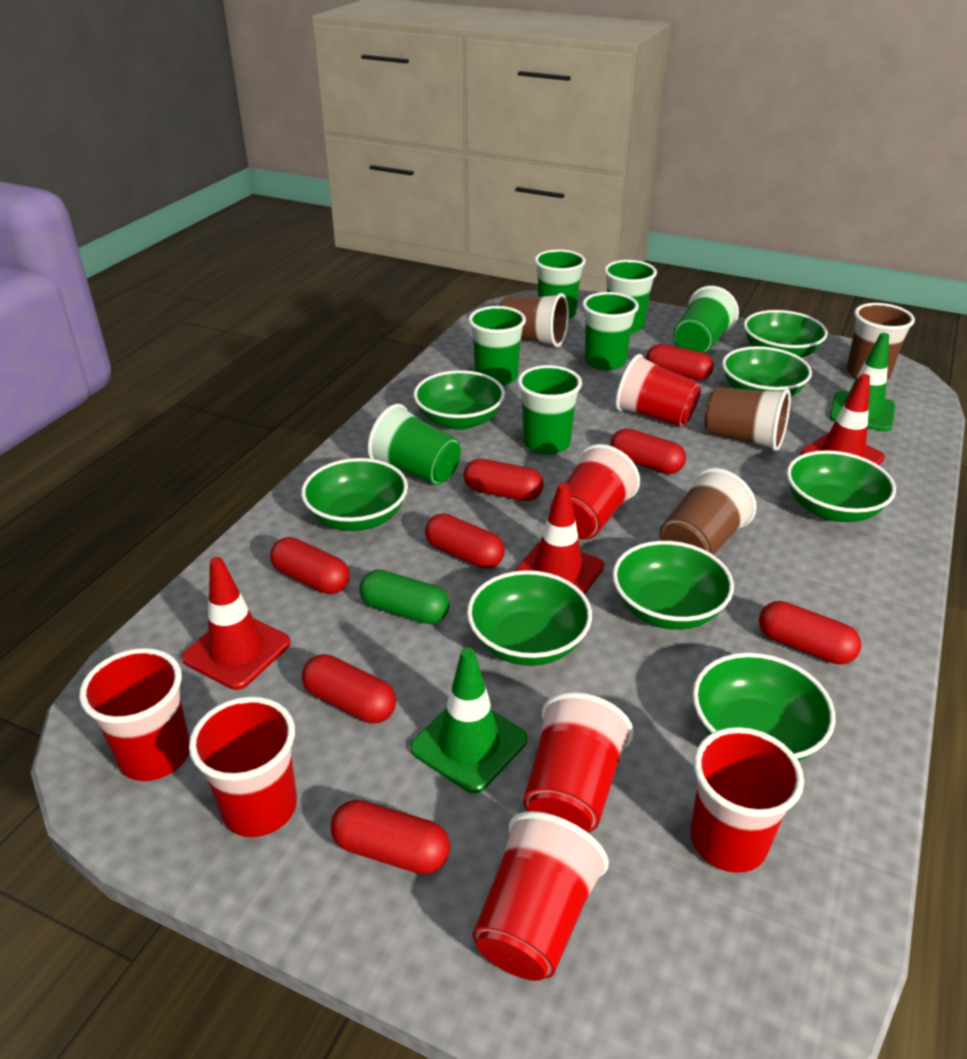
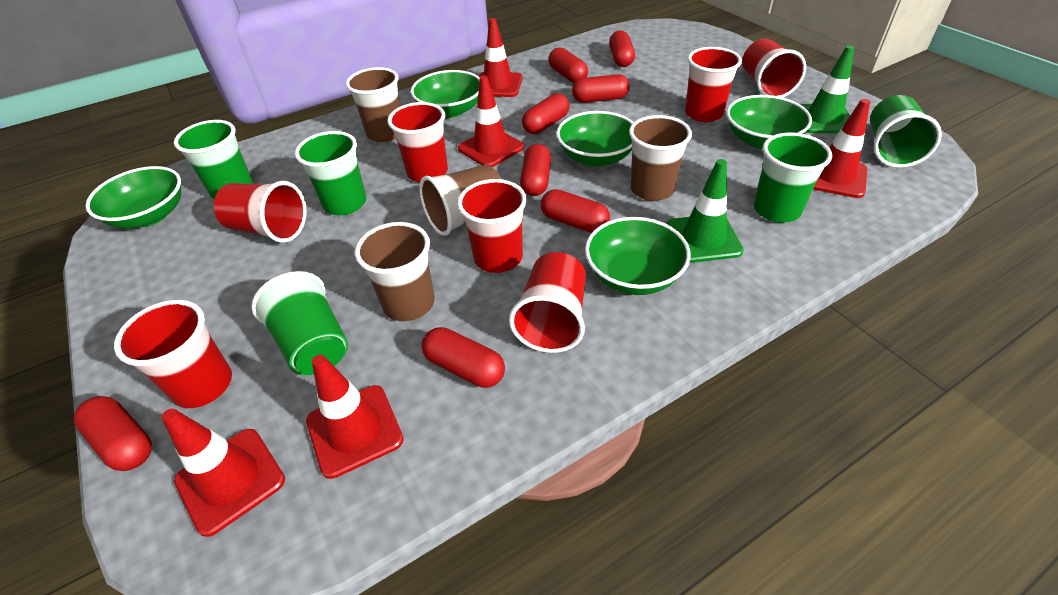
green bowl: [301,458,408,531] [414,370,505,430] [467,570,592,666] [613,541,734,630] [693,653,835,761] [722,346,812,397] [744,310,828,358] [787,450,896,522] = 8 -> [86,166,181,229] [411,70,480,118] [556,111,634,166] [585,217,690,295] [726,95,812,149] = 5
green capsule: [359,570,449,624] = 1 -> none = 0
green cup: [367,404,461,485] [468,306,526,386] [517,365,582,455] [534,249,586,319] [582,292,639,370] [604,260,657,333] [673,286,739,353] = 7 -> [174,120,253,199] [251,271,348,375] [295,131,366,215] [754,133,832,223] [870,95,942,168] = 5
red traffic cone: [182,557,291,690] [514,483,604,594] [800,374,885,465] = 3 -> [161,409,285,537] [306,355,404,479] [458,76,524,167] [479,18,523,97] [813,99,870,198] = 5

